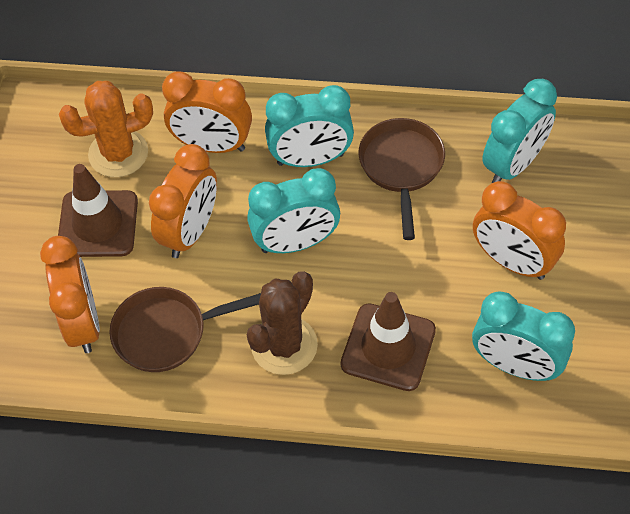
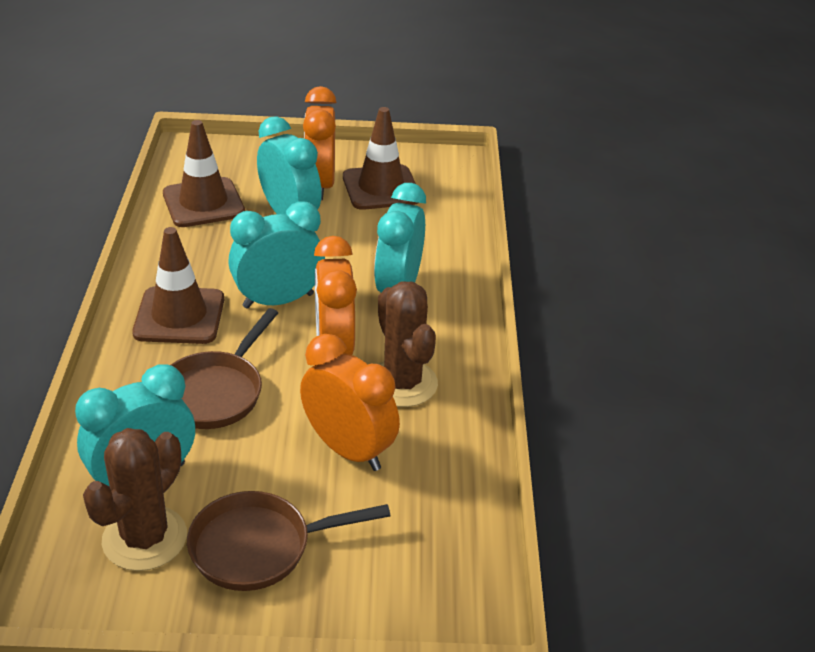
brown cactus: [247,271,318,375] = 1 -> [83,428,187,571] [378,281,438,407] = 2
brown traffic cone: [58,164,138,257] [341,292,436,391] = 2 -> [132,227,224,344] [163,120,245,227] [343,107,418,210] = 3
orange cactus: [59,81,153,177] = 1 -> none = 0
orange clock: [40,236,100,353] [149,144,217,258] [162,71,252,153] [473,181,566,280] = 4 -> [300,334,400,471] [303,86,337,200] [314,236,357,355] = 3

